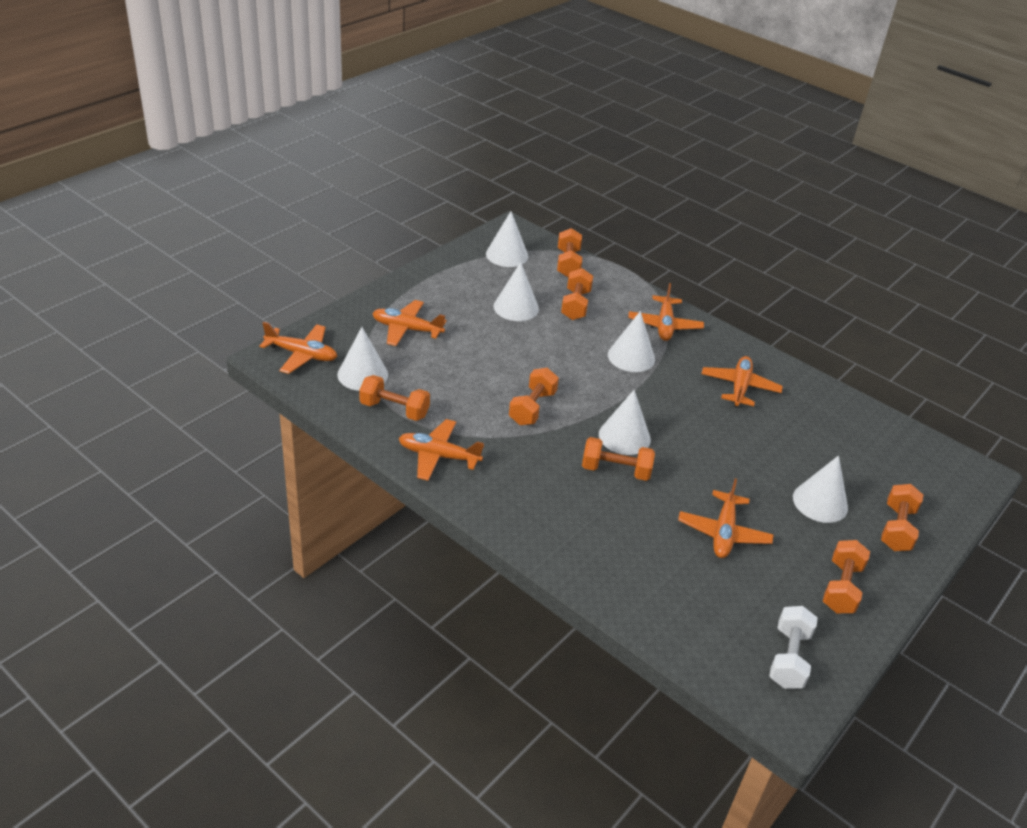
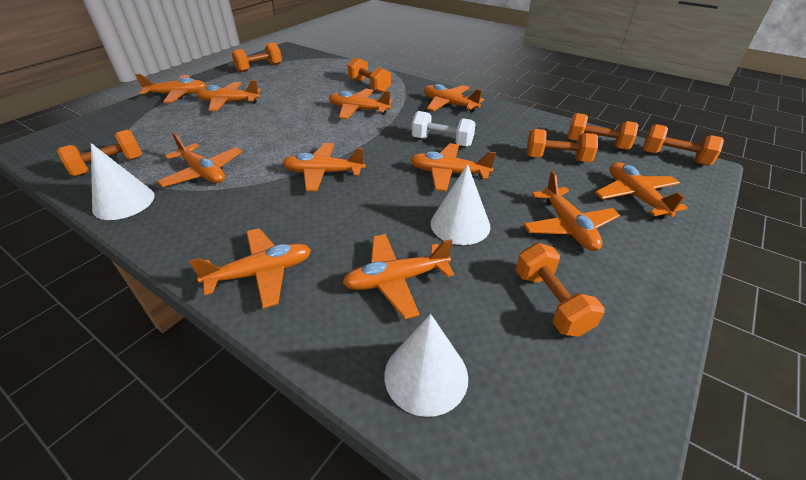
orange plane: [260,322,337,374] [372,300,447,346] [399,419,484,481] [628,283,704,341] [678,478,774,558] [701,356,783,407] = 6 -> [135,74,207,103] [157,132,242,187] [189,228,311,308] [196,80,261,111] [283,143,365,191] [329,89,392,119] [343,234,454,319] [410,143,496,192] [424,84,484,112] [523,171,620,251] [595,162,688,219] = 11
white cone: [337,327,388,391] [486,211,528,267] [494,262,539,321] [599,390,651,455] [608,311,655,372] [793,455,848,523] = 6 -> [91,143,155,220] [384,314,468,417] [431,164,490,245] = 3

